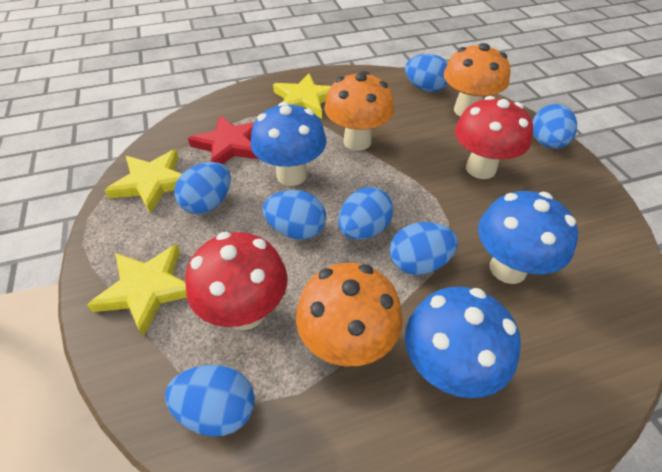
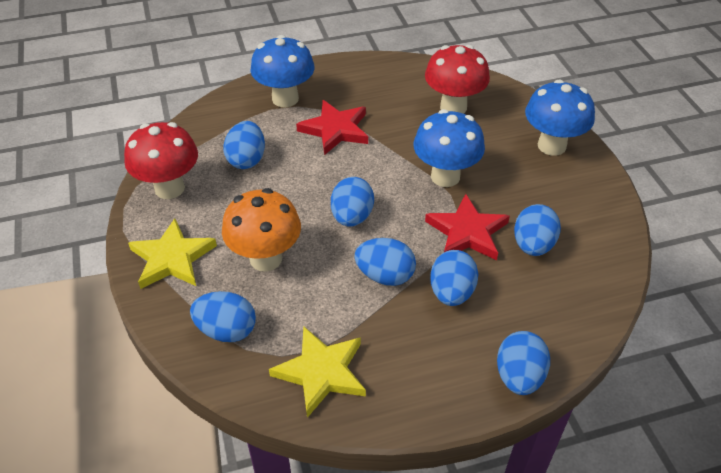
orange mushroom: [296,263,403,366] [325,71,394,151] [444,43,511,117] = 3 -> [222,188,301,272] = 1
red star: [188,115,258,164] = 1 -> [296,100,368,155] [425,194,510,260] = 2
yellow star: [87,244,187,337] [104,150,182,214] [273,73,331,118] = 3 -> [128,218,217,289] [269,326,366,418] = 2

